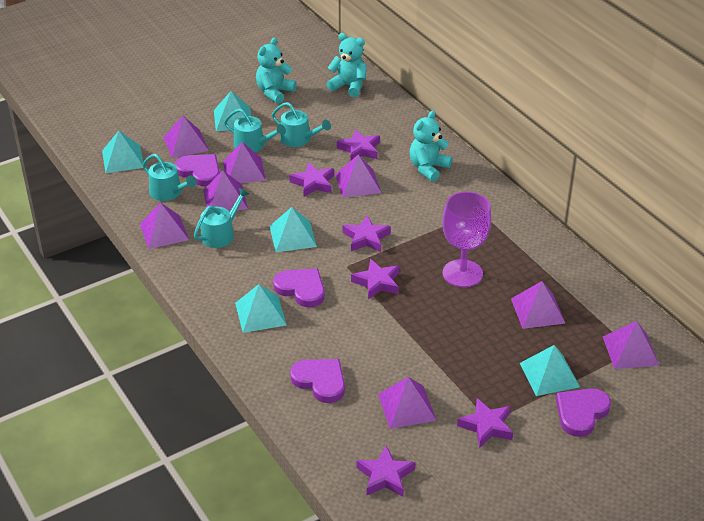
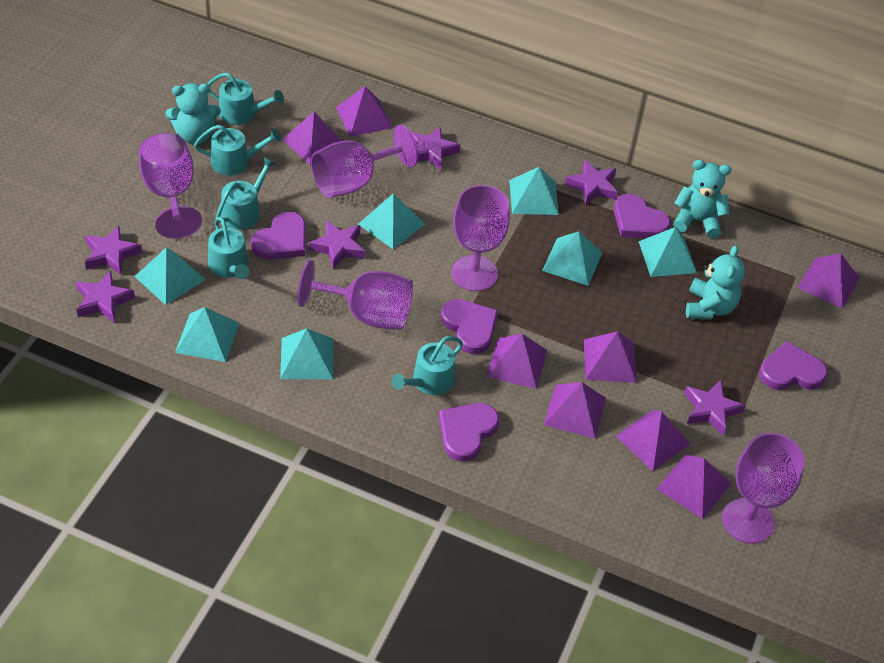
purple goblet: [442,191,491,287] = 1 -> [139,133,202,239] [297,260,413,330] [311,125,418,198] [452,185,510,291] [722,433,805,544] = 5
purple heart: [174,154,220,187] [273,268,325,307] [290,359,345,403] [556,388,611,437] = 4 -> [251,212,306,259] [439,403,499,462] [441,299,498,354] [614,194,671,238] [759,341,828,390] = 5
turquoise pyramid: [102,131,143,173] [214,91,251,131] [235,284,287,333] [269,207,317,252] [520,345,580,396] = 5 -> [135,247,206,305] [175,307,239,362] [280,328,333,379] [358,193,425,249] [509,167,559,215] [542,231,602,286] [639,227,697,277] = 7
turquoise watering can: [143,154,197,201] [194,188,249,248] [224,109,286,152] [272,102,331,147] = 4 -> [194,125,281,175] [207,73,284,125] [208,217,249,279] [216,157,276,230] [391,336,463,395] = 5

